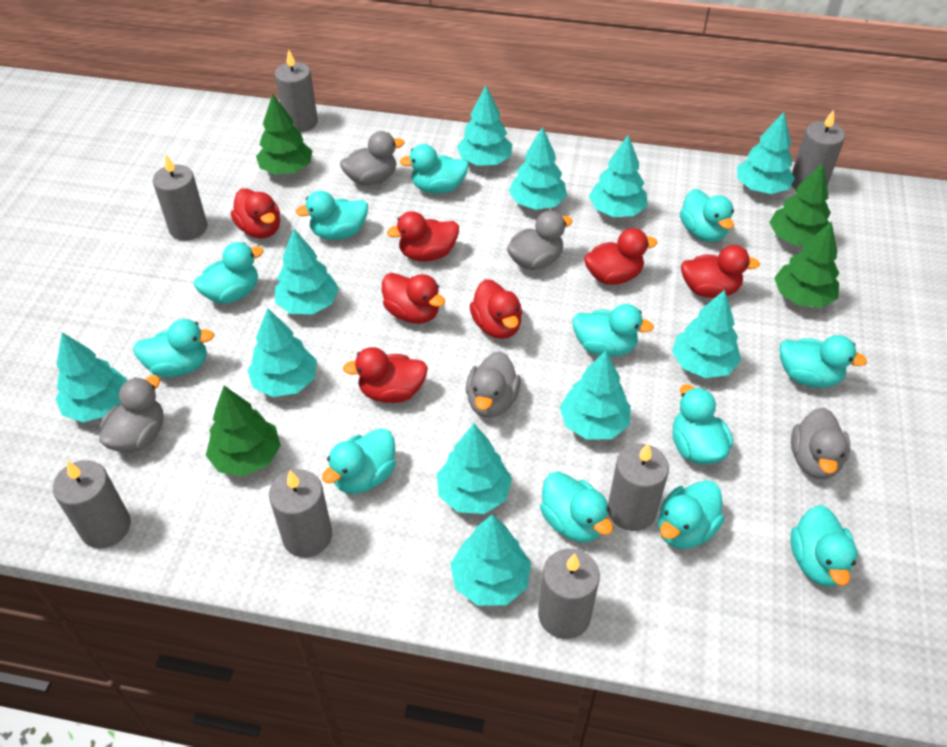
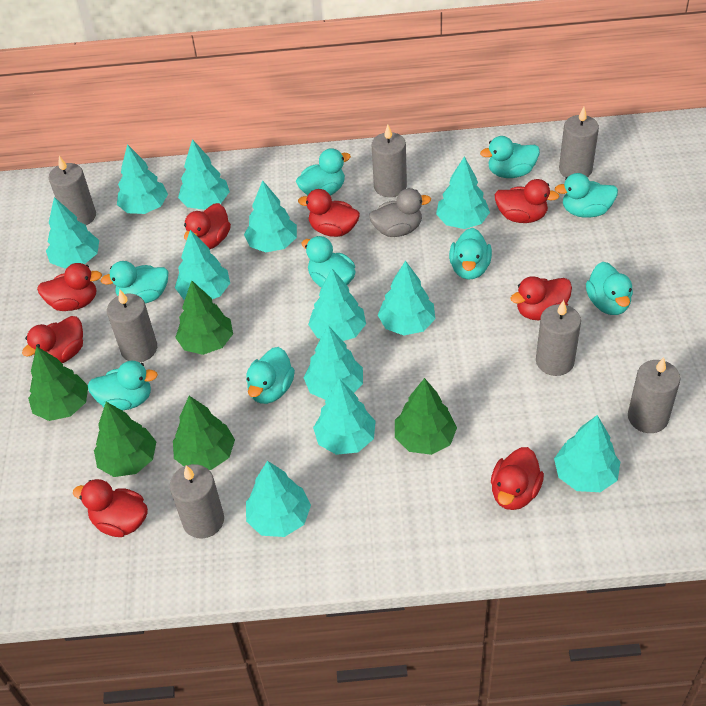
green tree: [206,386,281,476] [256,93,312,175] [769,163,831,246] [774,221,839,308] = 4 -> [28,346,88,421] [94,402,156,477] [173,396,235,470] [175,281,233,355] [395,378,457,455] = 5
grey duck: [99,376,163,453] [340,131,404,186] [466,351,521,418] [507,211,573,270] [791,407,850,479] = 5 -> [369,188,431,237] = 1
red duck: [231,188,280,238] [343,347,428,403] [382,273,445,324] [387,211,459,262] [469,279,522,339] [584,228,657,285] [681,245,760,298] = 7 -> [22,316,83,363] [37,263,102,311] [73,479,148,537] [184,203,231,249] [298,189,360,237] [491,447,544,510] [495,179,560,223] [510,276,572,320] = 8
turquoise duck: [133,319,214,377] [194,242,264,304] [296,191,368,240] [322,428,396,494] [399,144,469,194] [540,472,613,542] [572,304,654,357] [658,480,724,549] [673,384,733,465] [680,189,734,242] [780,335,867,388] [790,505,858,587] = 12 -> [87,361,158,411] [101,261,169,303] [246,347,295,404] [296,148,351,196] [302,236,356,287] [449,228,492,280] [480,136,540,178] [555,173,618,218] [586,262,633,315] = 9
turquoise tree: [56,332,128,422] [247,308,317,397] [275,229,339,314] [437,424,512,514] [450,515,531,606] [457,86,512,166] [509,127,567,210] [560,351,631,440] [589,135,647,217] [672,290,741,378] [737,112,795,194] = 11 -> [46,197,99,268] [117,144,168,214] [175,230,230,300] [178,139,230,210] [244,180,297,252] [246,461,311,537] [303,325,363,400] [308,269,366,341] [313,378,376,455] [378,260,435,335] [436,156,490,229] [554,415,620,492] = 12

